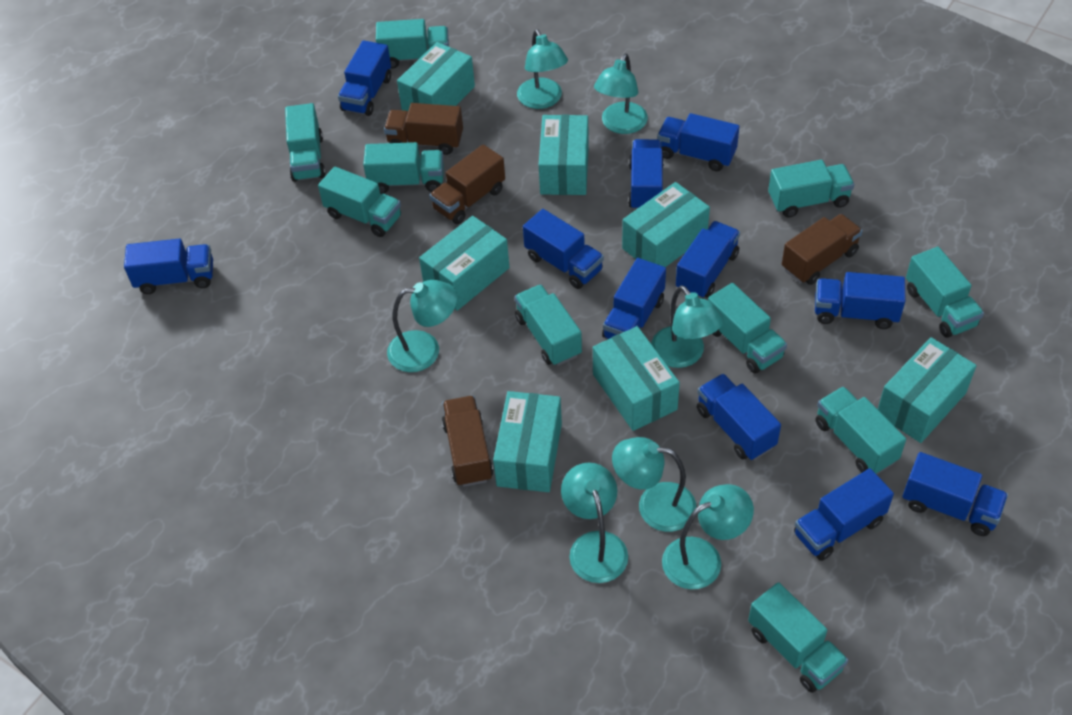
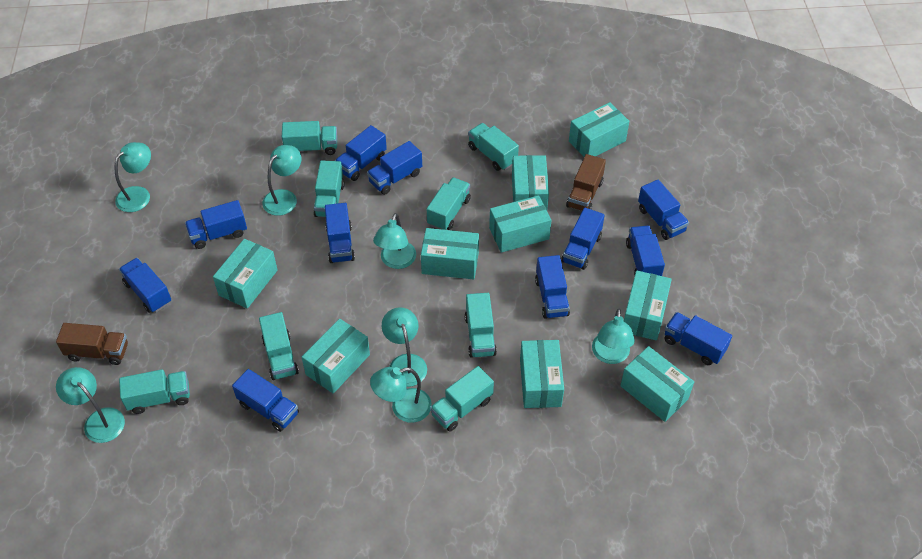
brown truck: [384,103,463,155] [430,144,505,224] [442,396,493,487] [782,214,863,285] = 4 -> [56,323,128,365] [566,154,606,211] = 2
turquoise box: [397,42,475,111] [419,216,509,311] [493,391,562,492] [539,115,589,195] [593,326,680,431] [622,182,710,267] [878,337,977,443] = 7 -> [213,239,277,309] [302,319,370,393] [421,228,479,279] [489,195,552,253] [512,155,549,209] [520,340,564,408] [569,102,629,157] [620,346,694,422] [624,271,672,341] = 9
turquoise truck: [285,103,325,182] [318,167,401,237] [363,142,444,194] [376,19,449,68] [515,284,582,366] [708,283,787,374] [748,582,848,693] [768,160,854,218] [816,386,906,474] [906,247,984,338] = 10 -> [119,369,190,414] [259,312,299,380] [282,121,337,155] [313,160,345,217] [427,177,471,230] [430,366,494,432] [465,293,497,358] [468,123,519,171] = 8

